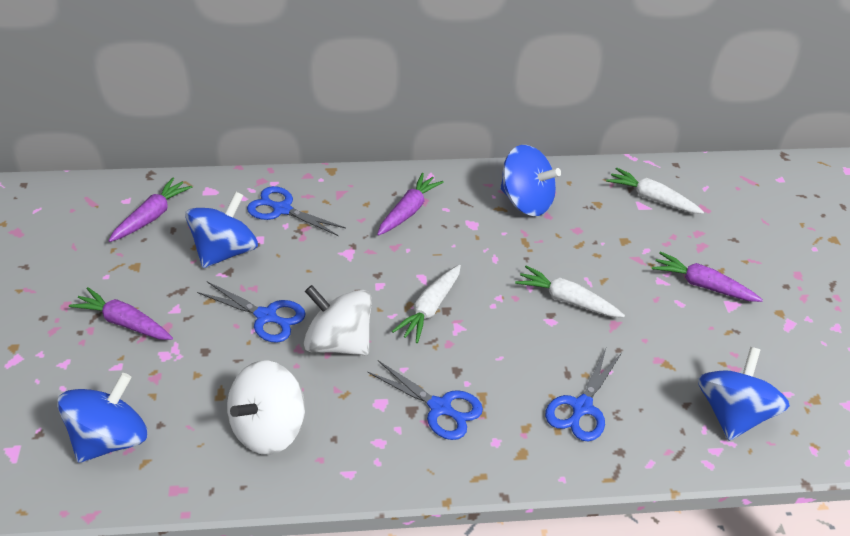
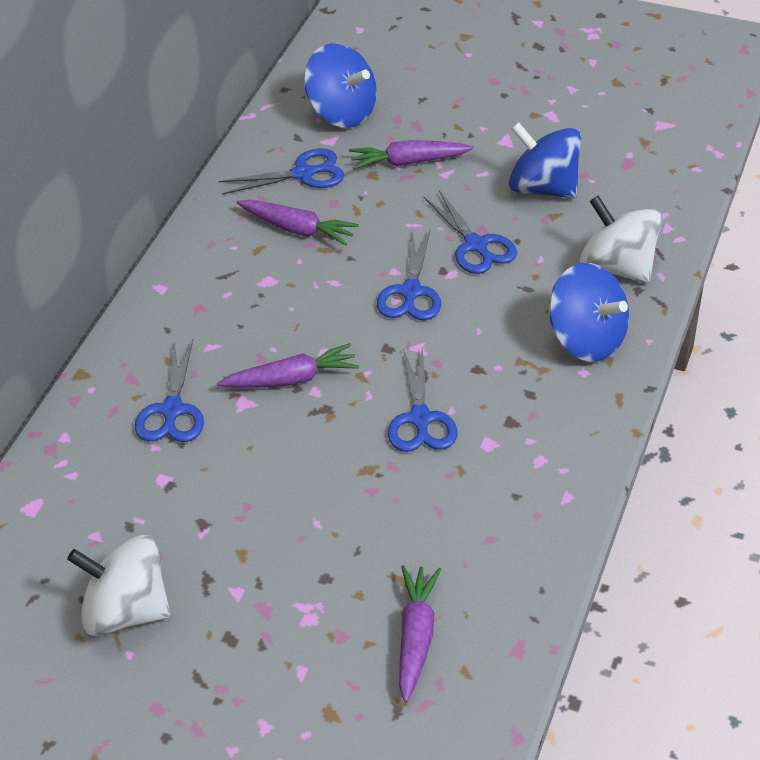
blue scissors: [197,281,306,343] [247,186,346,236] [367,361,483,440] [545,349,622,441] = 4 -> [135,340,204,442] [219,148,345,194] [377,230,441,320] [388,345,457,452] [424,190,517,274] = 5
blue spinning top: [57,373,147,463] [185,192,258,268] [500,145,561,216] [698,347,790,441] = 4 -> [304,43,377,128] [508,122,581,198] [549,263,629,362] = 3
white carrot: [392,265,461,343] [515,265,625,317] [606,167,704,214] = 3 -> none = 0

